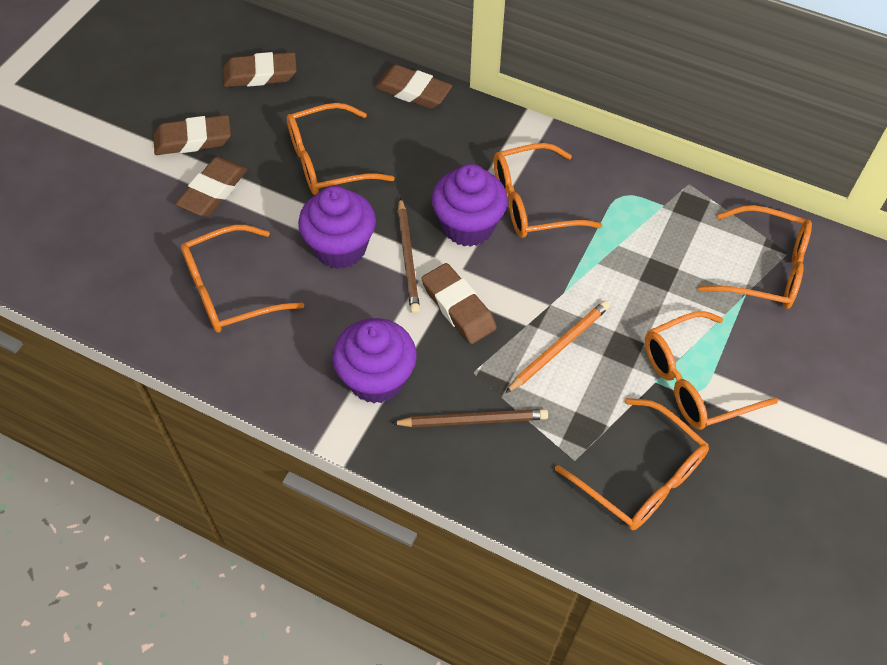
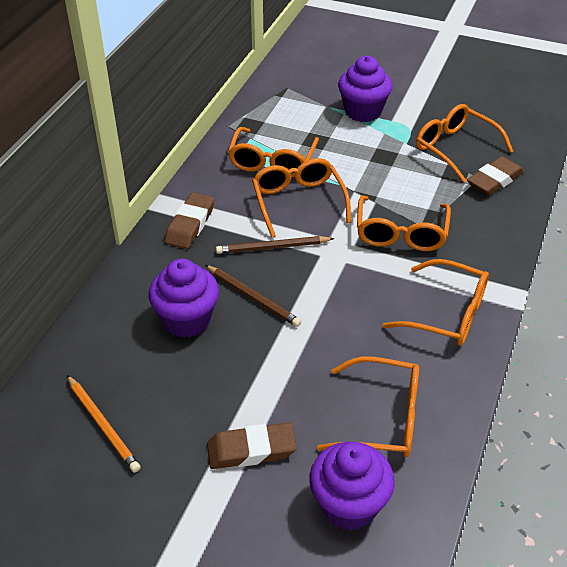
brown eraser: [153,115,231,155] [176,157,247,217] [223,52,297,87] [375,65,452,109] [422,263,497,344] = 5 -> [165,192,214,249] [207,423,297,469] [467,156,524,195] = 3

